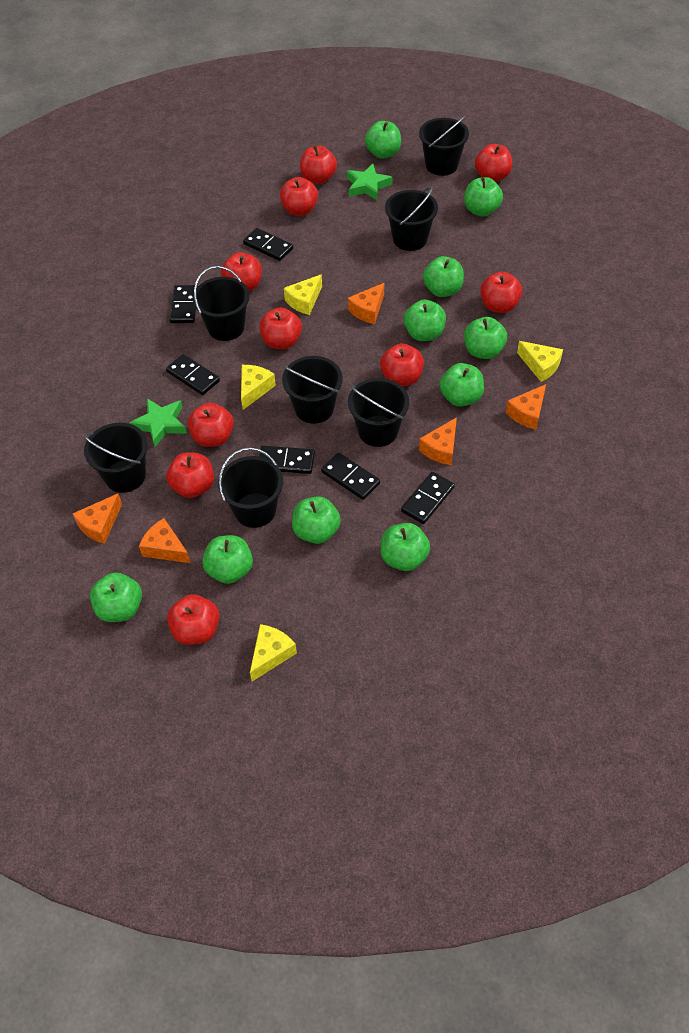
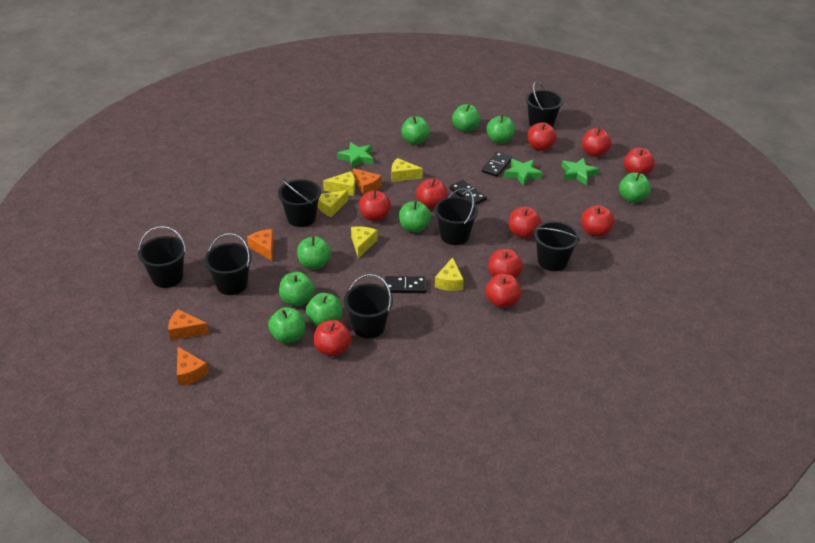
black domino: [166,354,220,395] [170,285,198,323] [243,228,293,261] [259,446,315,474] [321,453,380,500] [401,472,455,524] = 6 -> [384,276,426,293] [450,180,487,205] [482,152,512,177] = 3
green apple: [90,573,142,622] [202,535,253,584] [292,496,341,544] [365,121,401,159] [381,523,430,571] [404,299,446,341] [423,256,464,297] [439,363,484,407] [464,177,503,216] [464,317,507,359] = 10 -> [268,307,306,343] [279,272,315,306] [297,236,331,269] [306,293,342,327] [399,201,431,233] [401,116,430,145] [452,104,480,132] [486,115,515,144] [619,172,651,203] = 9
green star: [130,398,187,447] [347,164,392,200] = 2 -> [337,142,373,169] [504,159,543,186] [561,158,599,185] = 3
orange cheese: [72,493,122,544] [139,518,190,563] [348,283,384,324] [419,417,457,465] [506,384,546,430] = 5 -> [168,309,209,340] [177,347,209,386] [247,229,274,261] [353,168,382,195] = 4
yellow cheese: [241,365,276,410] [250,624,297,681] [284,274,322,315] [517,341,563,382] = 4 -> [317,190,348,217] [323,171,355,196] [351,226,378,258] [392,158,423,182] [435,257,464,291] = 5

